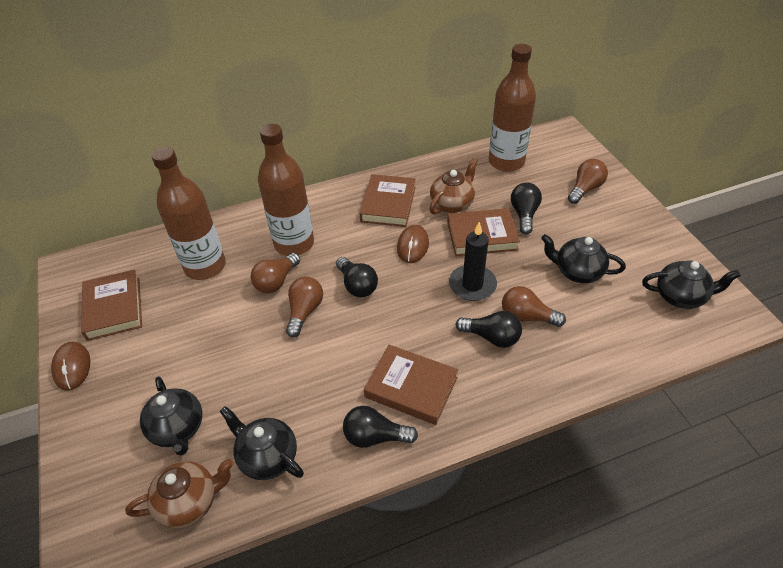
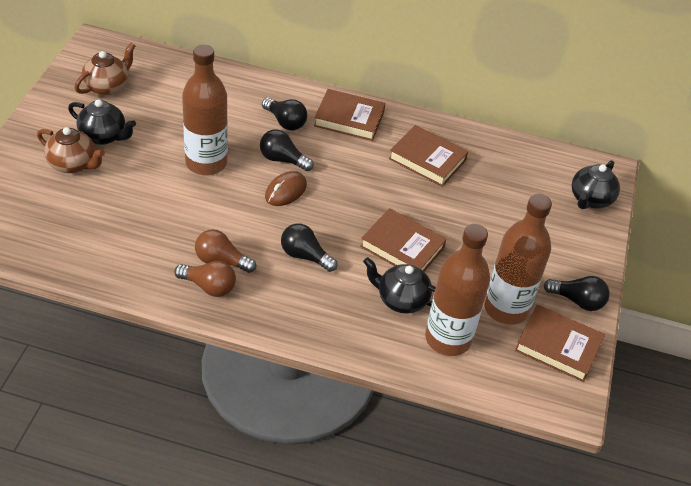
black candle: [449,222,497,301] = 1 -> none = 0
black teapot: [140,376,203,456] [220,406,304,480] [541,234,626,283] [642,260,741,309] = 4 -> [68,99,136,145] [363,257,436,314] [571,160,620,209] = 3
brown light bulb: [251,253,300,293] [286,277,323,337] [502,286,566,327] [568,159,608,204] = 4 -> [174,261,236,297] [195,229,256,273] = 2
brown mouse: [51,342,91,391] [397,225,429,263] = 2 -> [265,171,307,206] = 1

